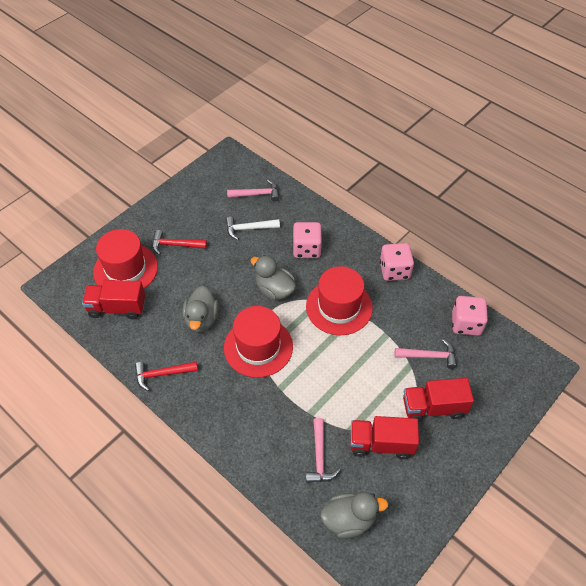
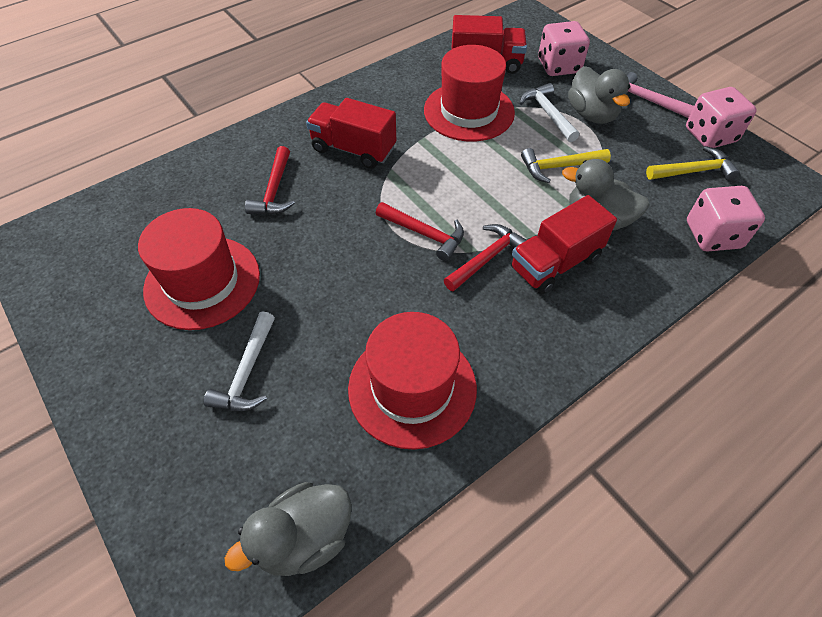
pink hammer: [227,180,279,202] [306,418,341,483] [395,339,457,369] = 3 -> [626,72,694,118] = 1
red hammer: [135,361,198,391] [152,230,207,255] = 2 -> [245,146,295,215] [376,202,464,261] [444,224,526,292] = 3
white hammer: [226,217,280,240] = 1 -> [204,311,275,411] [520,83,579,142] = 2
yellow hammer: none = 0 -> [521,148,611,183] [646,146,740,181] = 2

